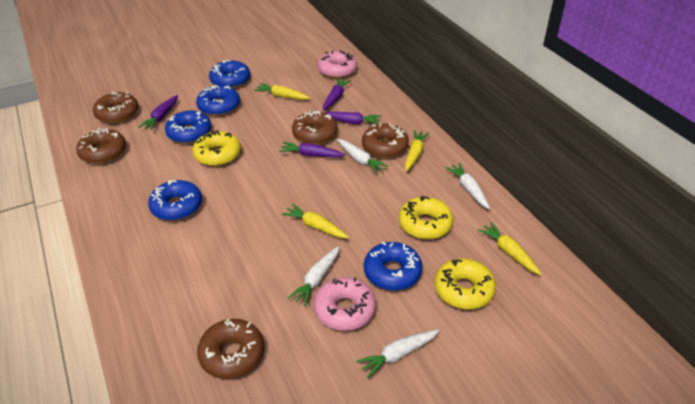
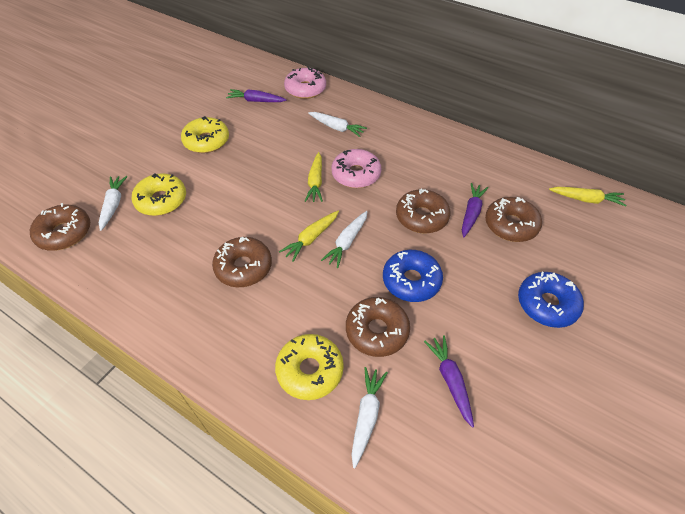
blue donut: [148,180,202,221] [165,110,212,144] [196,85,240,116] [209,60,250,88] [364,242,423,291] = 5 -> [383,250,443,302] [518,272,584,328] = 2
purple carrot: [138,95,178,130] [279,142,346,157] [323,78,351,110] [324,112,382,124] = 4 -> [226,89,286,102] [424,335,474,428] [462,183,488,237] = 3
yellow carrot: [254,83,310,100] [282,204,349,239] [405,130,429,172] [477,222,542,275] = 4 -> [279,211,339,262] [305,152,323,202] [549,187,627,206] = 3

